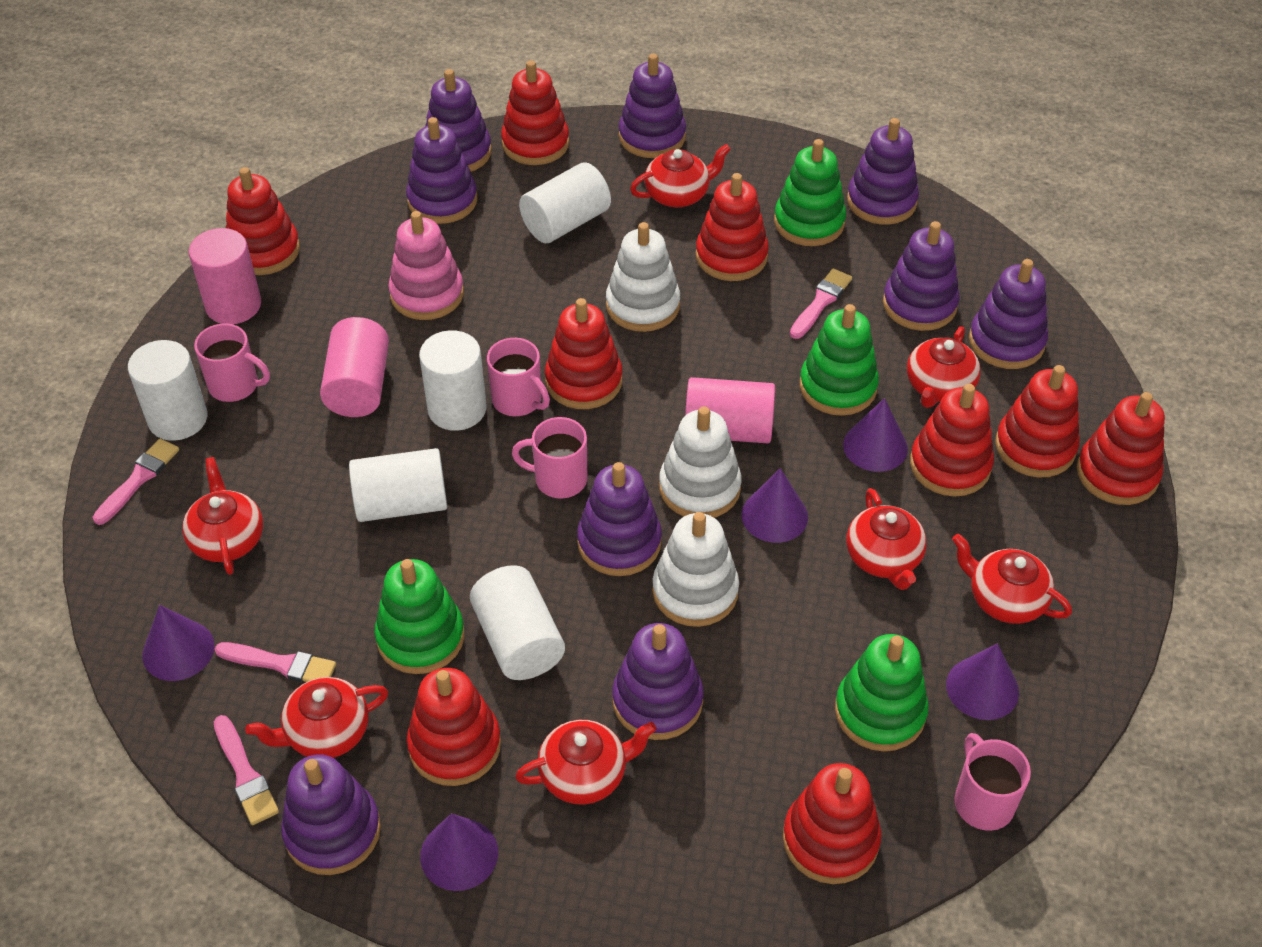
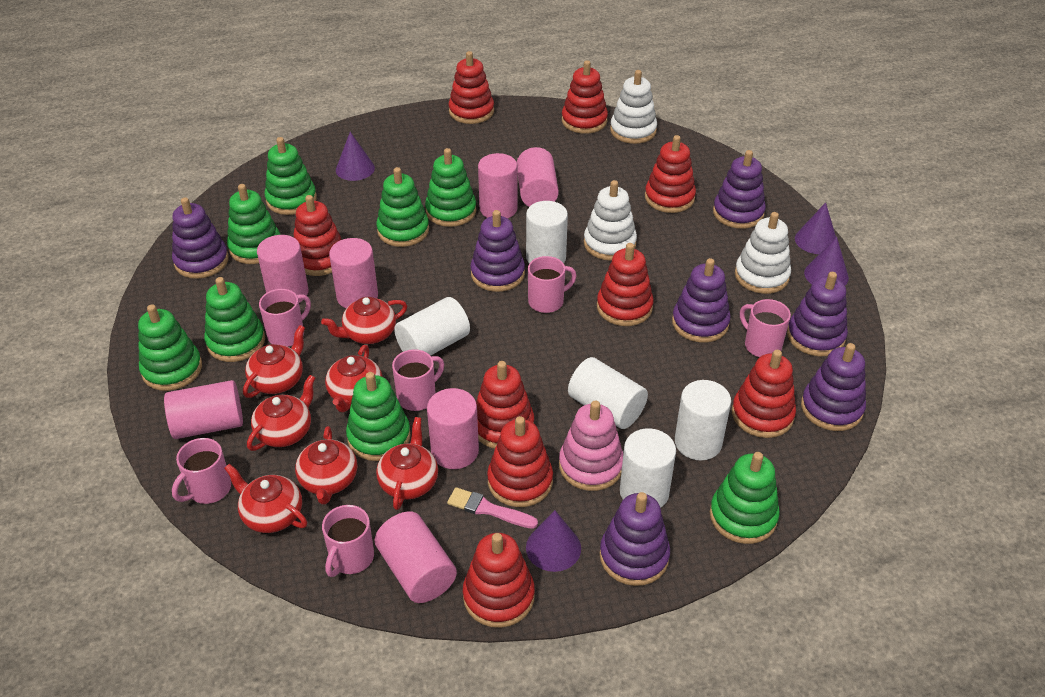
green stacking toy: [374,559,465,674] [774,139,846,246] [800,304,879,416] [835,634,929,751] = 4 -> [138,304,202,391] [204,277,265,362] [227,184,280,264] [265,137,317,215] [346,372,411,461] [376,167,429,247] [425,148,477,227] [710,452,780,544] = 8
pink brush: [93,439,179,525] [214,715,279,825] [215,642,336,682] [790,268,852,339] = 4 -> [447,487,538,529] = 1
pink cylinder: [189,228,261,324] [320,317,389,417] [685,377,775,443] = 3 -> [164,380,243,439] [257,235,309,303] [329,238,378,308] [374,511,457,603] [427,388,479,469] [478,153,518,218] [517,147,559,207] = 7
pink mug: [194,324,270,402] [487,338,550,416] [512,417,587,498] [955,733,1031,831] = 4 -> [172,438,231,504] [259,289,311,347] [322,505,374,577] [392,349,444,411] [528,256,576,313] [740,299,791,357] = 6
purple cone: [142,605,214,681] [420,813,498,891] [741,468,808,543] [843,398,908,472] [946,644,1019,720] = 5 -> [336,132,375,181] [526,510,581,572] [795,203,836,254] [804,237,849,285] = 4
purple stacking toy: [281,754,381,875] [406,117,477,224] [425,69,492,172] [577,462,662,576] [612,623,704,740] [619,54,686,158] [847,118,919,225] [883,221,959,331] [969,259,1048,369] = 9 -> [172,197,229,279] [471,210,525,292] [600,492,670,586] [672,258,731,343] [713,150,766,229] [787,272,848,357] [801,343,866,431] = 7

